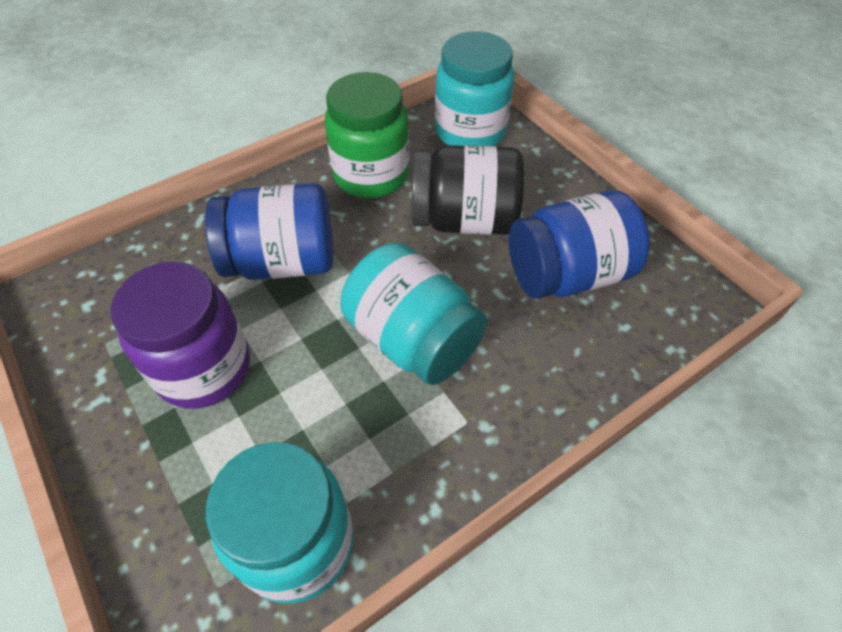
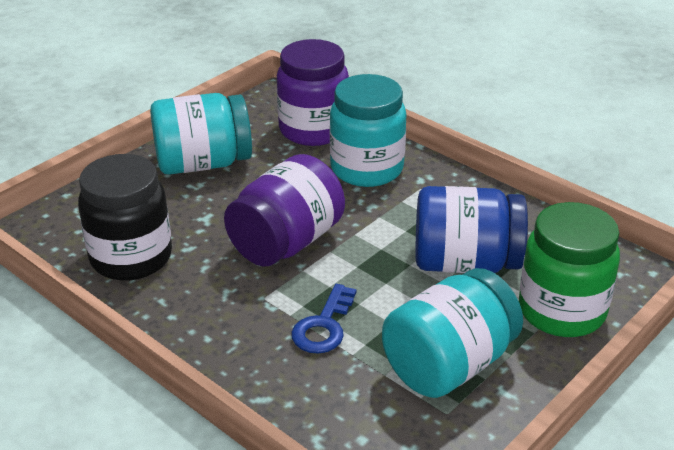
blue jar: [205,183,333,280] [509,190,650,299] = 2 -> [415,186,528,273] = 1
blue key: none = 0 -> [292,284,357,354] = 1
purple jar: [111,261,250,409] = 1 -> [224,154,345,267] [277,39,349,146] = 2

